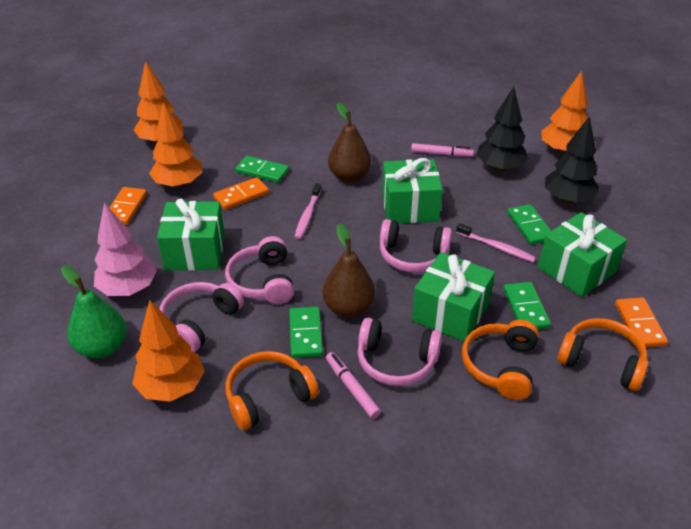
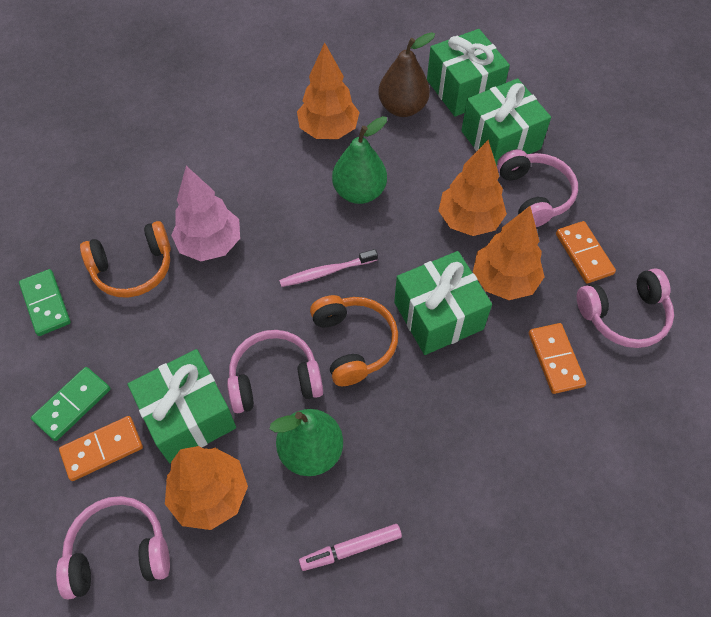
black tree: [476,87,528,172] [545,116,600,204] = 2 -> none = 0
brown pear: [323,223,376,318] [328,102,371,182] = 2 -> [378,32,435,117] = 1
green domino: [235,156,289,183] [289,307,323,358] [503,282,551,329] [507,204,551,245] = 4 -> [19,269,71,336] [31,367,110,441] = 2
green pear: [61,266,126,358] = 1 -> [270,409,343,476] [332,116,387,204] = 2
orange headphones: [225,351,319,430] [462,320,539,400] [557,318,649,391] = 3 -> [80,221,171,298] [310,295,398,386] = 2
pink marker: [326,352,381,419] [411,143,474,157] = 2 -> [299,524,402,571] = 1
pink toothbrush: [295,183,321,239] [456,223,536,262] = 2 -> [279,249,378,287] = 1

